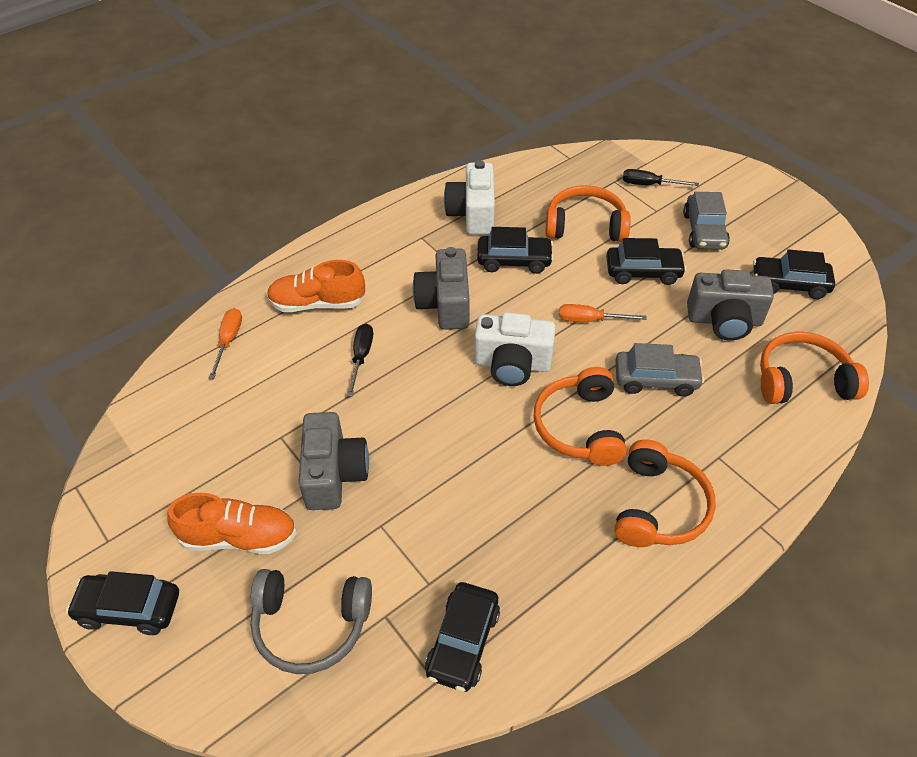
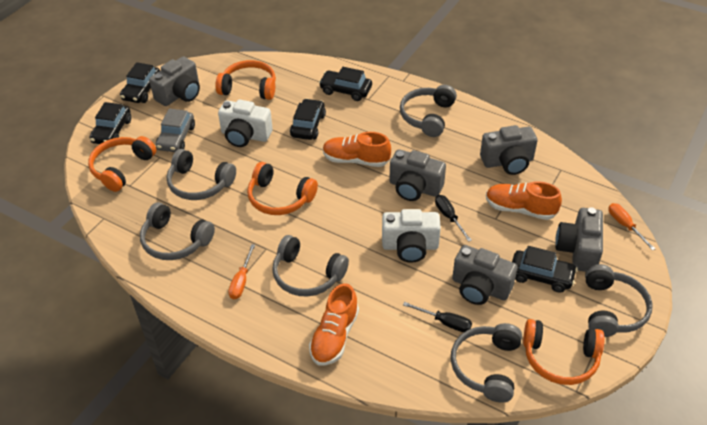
grey camera: [298,412,369,510] [413,247,469,330] [687,269,774,341] = 3 -> [149,56,200,106] [389,149,446,201] [452,245,517,305] [480,125,538,175] [555,207,603,272] = 5
grey car: [615,343,704,397] [683,192,730,250] = 2 -> [156,109,195,152] = 1
grey headphones: [250,569,372,674] = 1 -> [140,202,215,260] [167,149,236,200] [272,235,349,297] [400,85,457,137] [451,323,522,402] [585,264,653,337] = 6
orange shoe: [167,493,297,554] [267,260,366,312] = 2 -> [309,283,359,366] [323,132,391,167] [486,181,562,220] = 3

